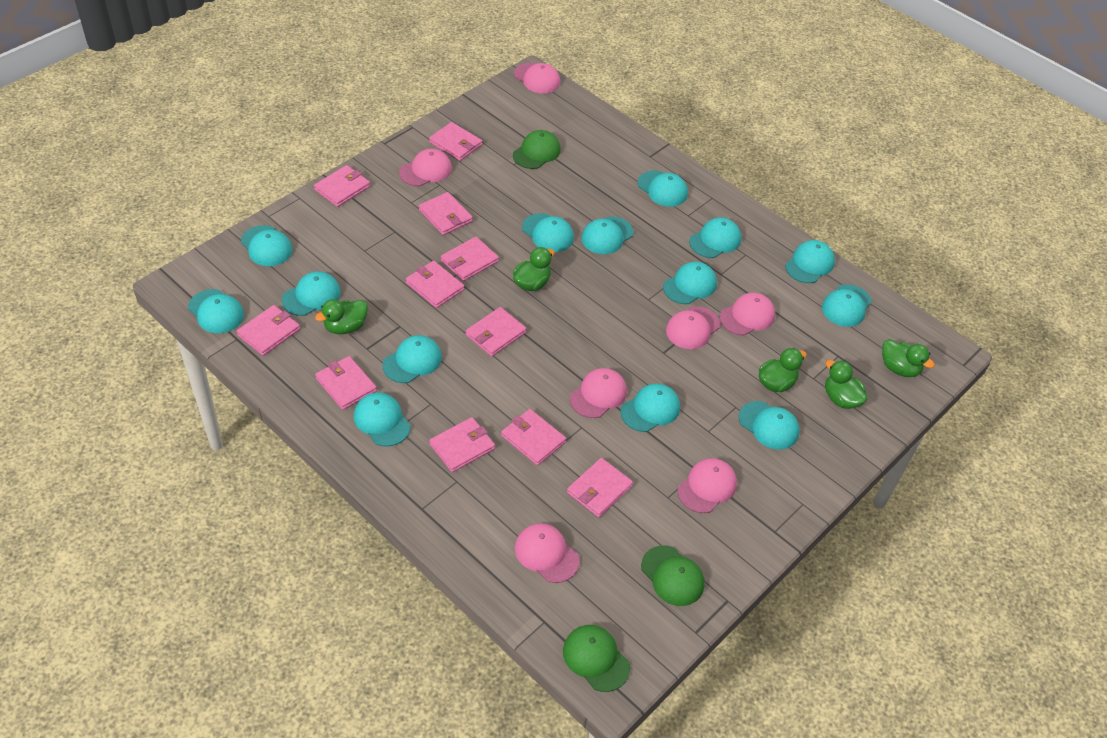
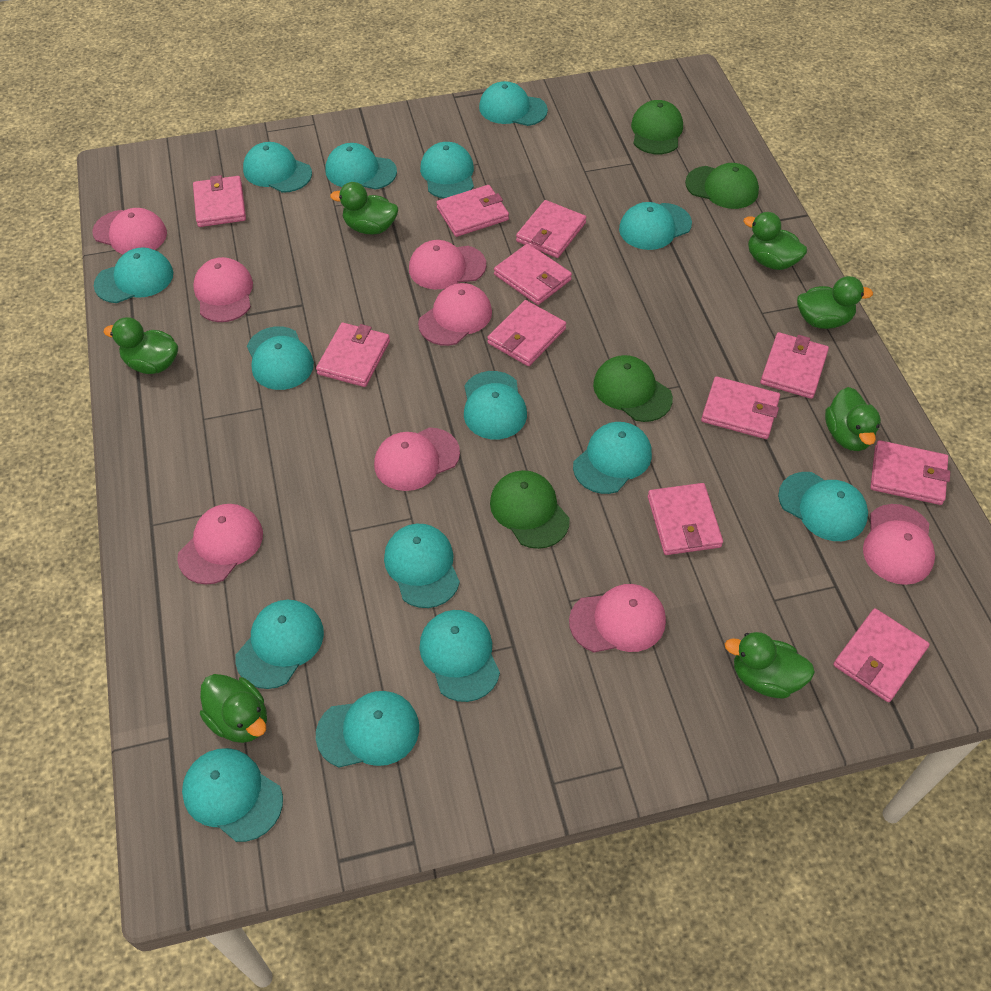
green cap: [513,130,561,169] [563,625,630,692] [641,545,705,606] = 3 -> [490,470,570,549] [593,355,673,422] [631,100,683,154] [685,163,759,209] = 4
green duck: [315,299,368,334] [513,247,555,291] [759,348,807,392] [825,360,867,409] [882,339,935,377] = 5 -> [103,317,178,374] [200,674,267,743] [330,182,398,235] [725,632,815,698] [743,212,807,270] [797,276,873,329] [825,387,881,451] = 7
pink cap: [399,149,452,186] [514,63,560,93] [515,523,580,583] [570,368,627,418] [666,306,720,349] [677,458,737,513] [719,293,775,336] = 7 -> [92,208,167,254] [177,504,263,584] [193,257,253,322] [374,427,460,491] [409,240,486,289] [418,283,492,346] [569,584,666,652] [863,504,935,585] = 8
turquoise cap: [188,289,244,333] [241,225,293,266] [282,271,341,316] [353,392,411,447] [382,335,442,383] [522,213,574,252] [581,217,633,254] [621,384,680,432] [637,170,688,207] [663,261,717,304] [689,217,741,258] [739,401,800,449] [785,240,835,283] [822,284,872,327] = 14 -> [94,247,173,303] [182,748,283,842] [235,600,324,689] [243,142,312,193] [247,326,314,390] [316,691,419,767] [325,143,397,190] [384,524,460,608] [419,610,500,702] [420,142,474,198] [464,371,527,439] [479,81,548,126] [573,422,652,494] [619,202,692,250] [778,472,868,541] = 15

